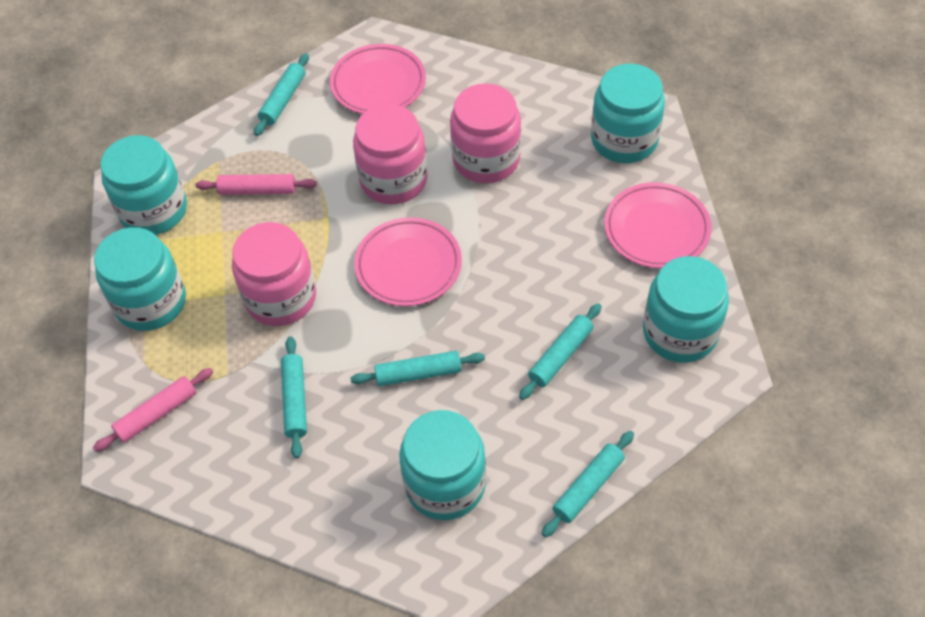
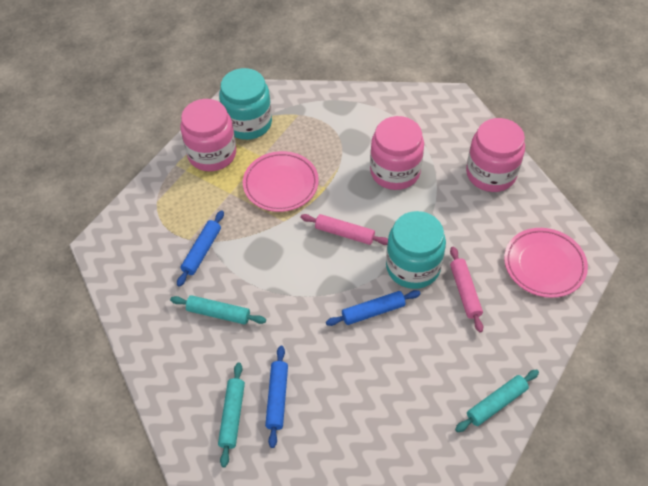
blue rolling pin: none = 0 -> [177,210,224,287] [265,346,288,448] [326,290,421,326] = 3
pink plate: [330,44,426,114] [354,217,462,306] [604,182,712,268] = 3 -> [243,151,319,212] [504,228,588,298] = 2
turquoise jar: [94,227,186,331] [100,135,187,235] [399,410,486,520] [591,64,665,163] [643,256,729,363] = 5 -> [219,68,272,140] [386,211,446,289] = 2
turquoise rolling pin: [254,53,309,136] [281,336,307,459] [350,351,485,386] [519,303,602,400] [542,431,634,537] = 5 -> [170,295,266,325] [218,362,245,467] [455,370,539,432] = 3

